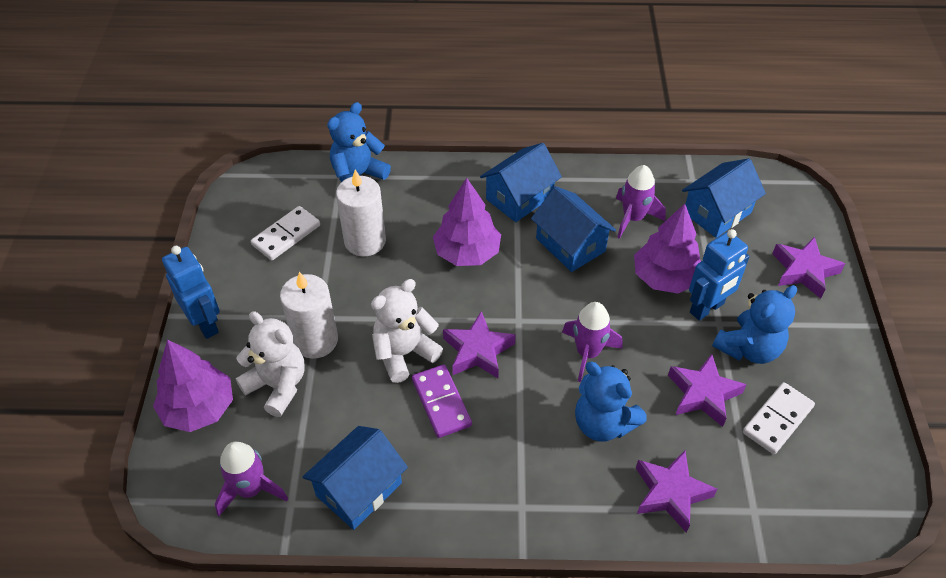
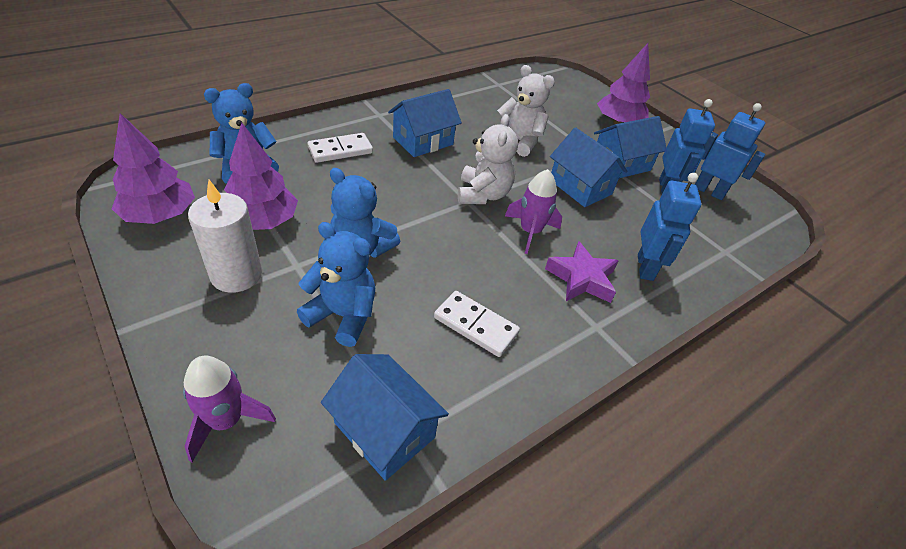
blue robot: [162,246,220,339] [689,229,750,321] = 2 -> [638,173,701,281] [659,99,715,193] [695,103,765,200] = 3
purple domino: [412,365,472,438] = 1 -> none = 0
purple rocket: [215,442,288,516] [562,302,622,382] [616,165,666,239] = 3 -> [183,355,276,462] [505,169,562,254] = 2
purple star: [443,311,516,378] [636,451,718,533] [668,354,747,427] [772,237,845,299] = 4 -> [545,241,619,303] = 1
white candle: [280,272,338,359] [336,170,386,256] = 2 -> [188,180,262,293] = 1

